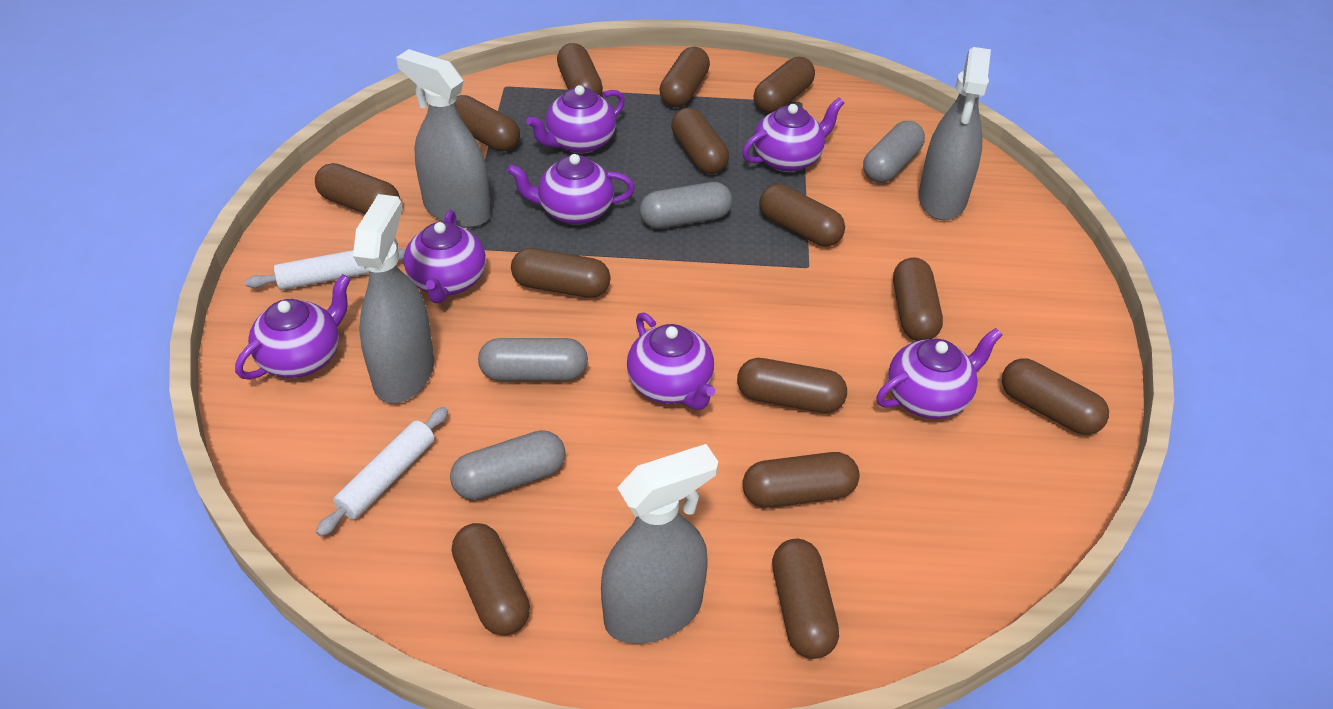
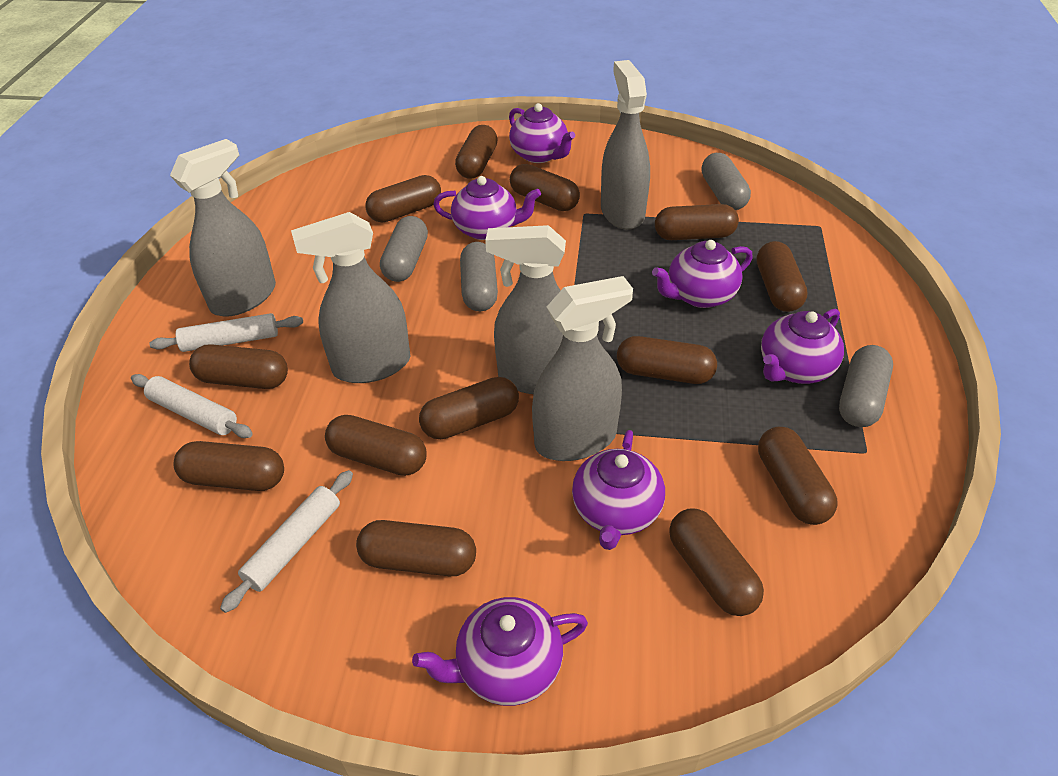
brown capsule: [315,163,400,214] [452,523,530,636] [455,95,520,152] [511,248,610,298] [557,43,603,96] [659,47,710,107] [671,108,729,174] [737,358,847,413] [742,452,860,508] [754,57,815,113] [759,184,845,246] [772,539,839,659] [893,258,943,341] [1002,358,1109,435] = 14 -> [173,441,284,491] [189,344,288,389] [325,415,426,476] [356,520,476,576] [365,175,441,222] [419,377,519,439] [455,125,498,179] [510,164,580,211] [617,336,717,384] [655,204,739,240] [669,508,764,616] [757,241,808,312] [758,427,837,525] = 13
grey spray bottle: [353,194,434,403] [396,49,491,228] [601,444,718,644] [919,47,991,220] = 4 -> [170,139,276,317] [291,212,410,383] [485,225,566,394] [532,276,633,461] [601,60,650,230] = 5
purple teapot: [235,274,351,380] [404,210,486,303] [507,154,635,225] [526,85,625,154] [627,312,715,410] [742,97,844,172] [876,328,1002,419] = 7 -> [412,597,588,706] [433,176,541,240] [509,103,575,163] [572,430,665,550] [652,240,753,308] [761,309,844,384] = 6
white rolling pin: [245,248,405,290] [316,407,448,537] = 2 -> [131,374,253,438] [149,313,303,352] [220,470,353,613] = 3

